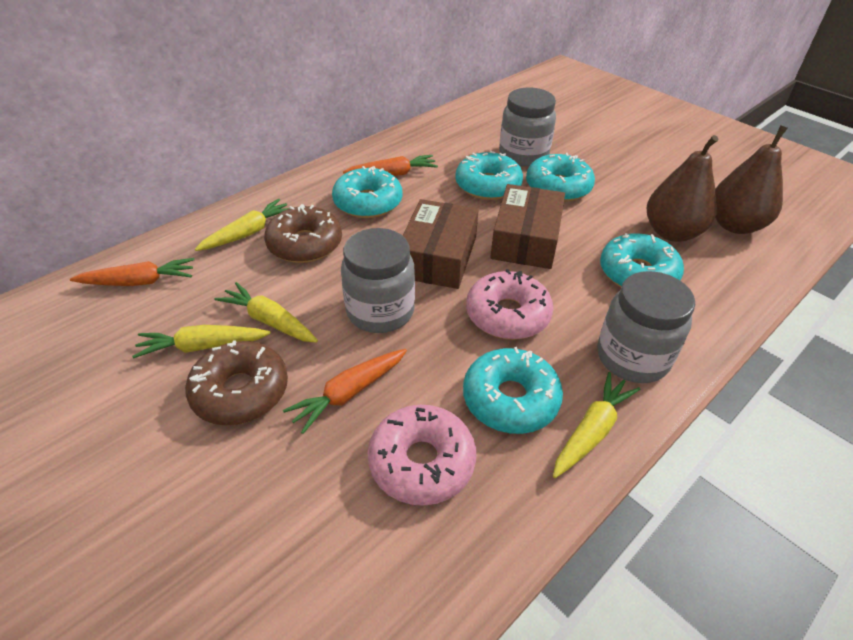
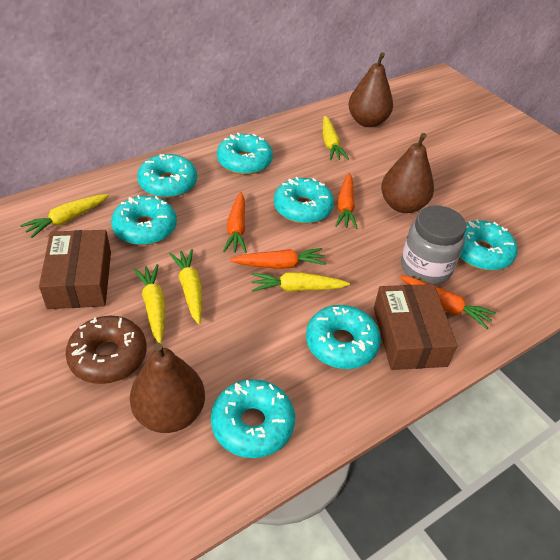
brown donut: [185,340,288,425] [264,204,342,263] = 2 -> [65,316,147,384] = 1
brown pear: [647,135,719,242] [715,125,788,234] = 2 -> [130,343,205,433] [349,52,393,127] [381,133,434,213] = 3
grey jar: [341,228,415,333] [499,87,556,167] [597,271,695,383] = 3 -> [401,206,466,285] = 1
orange carrot: [70,258,194,286] [283,349,407,434] [343,155,438,176] = 3 -> [223,192,247,253] [230,248,326,269] [335,173,358,229] [400,276,496,329] = 4
pink donut: [368,405,476,506] [466,269,553,340] = 2 -> none = 0
turquoise donut: [332,166,402,218] [455,151,523,200] [463,347,563,434] [526,153,595,202] [600,233,684,287] = 5 -> [111,195,177,245] [137,154,197,198] [211,379,295,458] [217,133,273,175] [274,177,334,224] [306,305,381,369] [460,219,517,270] = 7
yellow carrot: [132,325,271,358] [195,199,289,251] [214,282,318,343] [553,372,640,478] = 4 -> [20,194,109,238] [134,264,165,343] [169,249,202,324] [251,272,350,292] [323,116,349,160] = 5

